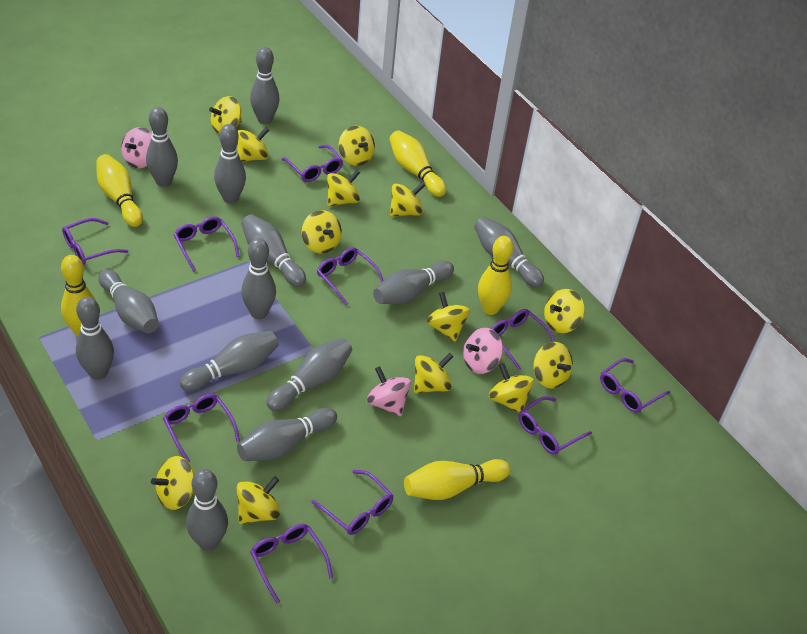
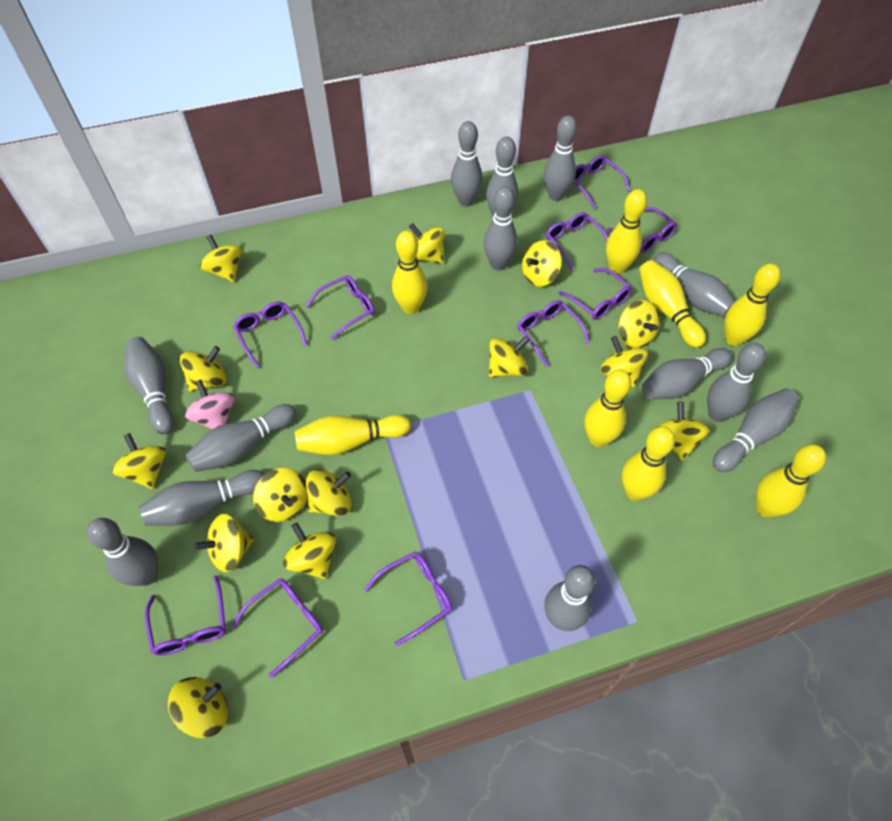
pink spinning top: [121,127,152,168] [367,366,411,416] [463,328,503,374] = 3 -> [184,380,235,429] = 1
yellow bowling pin: [61,255,97,337] [96,154,143,227] [389,130,446,197] [404,459,511,500] [478,236,513,315] = 5 -> [295,415,411,455] [392,231,428,314] [584,370,631,447] [606,189,647,274] [622,426,675,501] [639,260,706,348] [724,264,781,346] [756,444,826,518] = 8
yellow spinning top: [151,456,194,510] [209,96,242,134] [236,476,281,524] [237,128,269,162] [302,210,342,254] [327,170,360,206] [339,126,375,166] [390,182,425,217] [414,353,453,393] [426,292,470,342] [489,363,534,413] [533,342,573,389] [544,289,585,333] = 13 -> [112,433,166,489] [168,677,228,738] [180,346,227,391] [194,514,254,572] [200,235,242,282] [253,468,308,522] [283,523,336,579] [306,470,352,516] [409,223,444,264] [489,336,530,377] [522,240,562,287] [600,336,648,387] [618,300,660,348] [656,402,710,461] = 14

